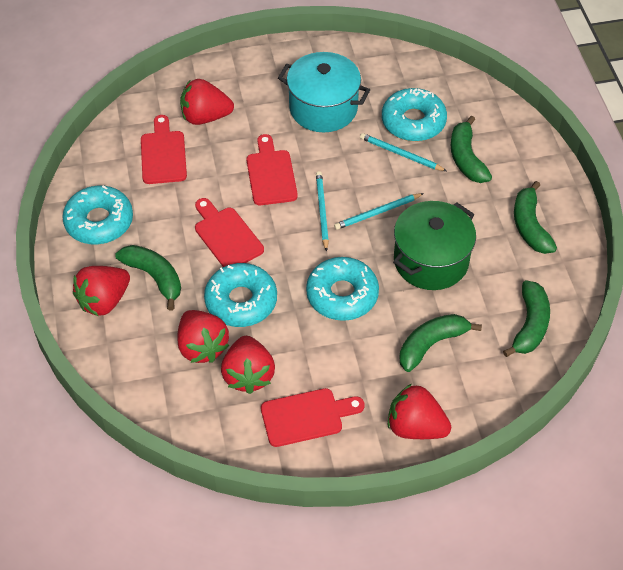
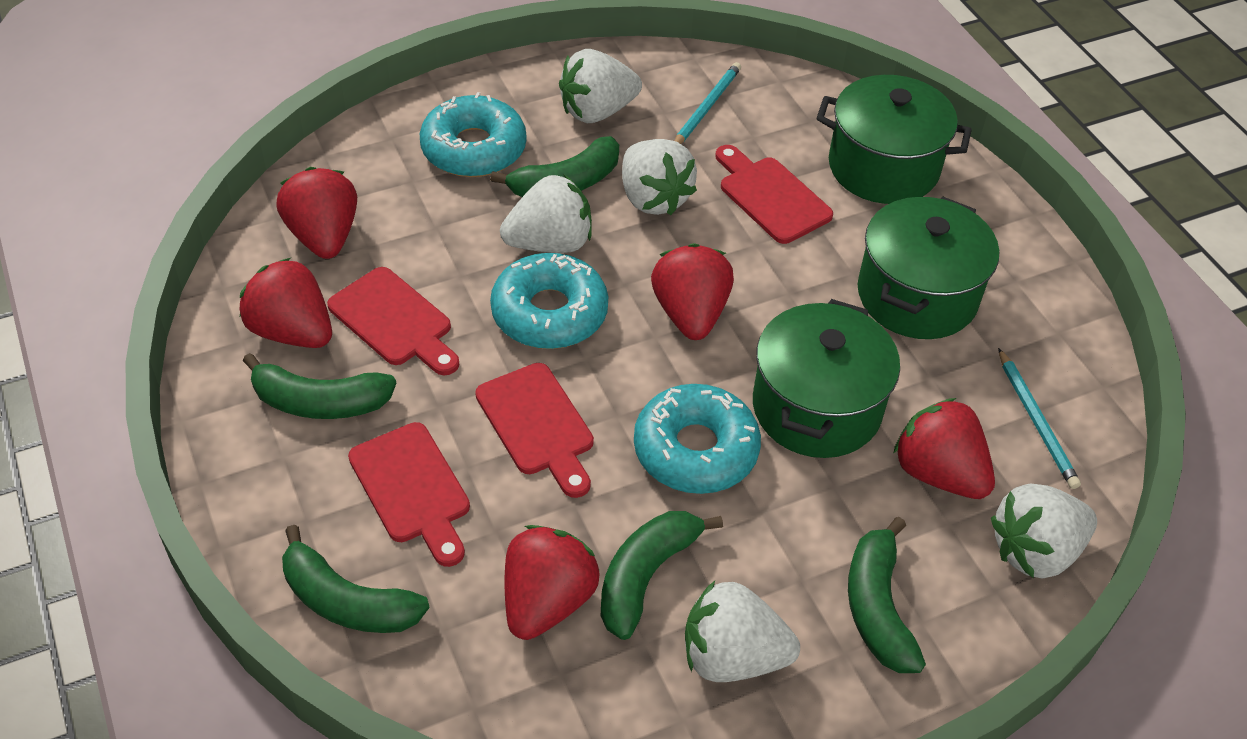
green pot: [393,201,476,290] = 1 -> [753,299,900,458] [816,75,972,204] [858,197,999,339] = 3
turquoise donut: [62,185,133,245] [204,263,277,327] [306,257,379,321] [382,88,447,141] = 4 -> [420,92,526,177] [490,253,608,349] [634,384,761,494] = 3
turquoise pencil: [316,171,329,252] [334,193,424,230] [360,133,447,171] = 3 -> [675,62,741,144] [998,348,1081,489] = 2
turquoise pot: [278,52,370,132] = 1 -> none = 0
white strawberry: none = 0 -> [500,174,592,253] [559,49,642,123] [622,139,697,215] [685,581,800,682] [991,483,1097,579] = 5

